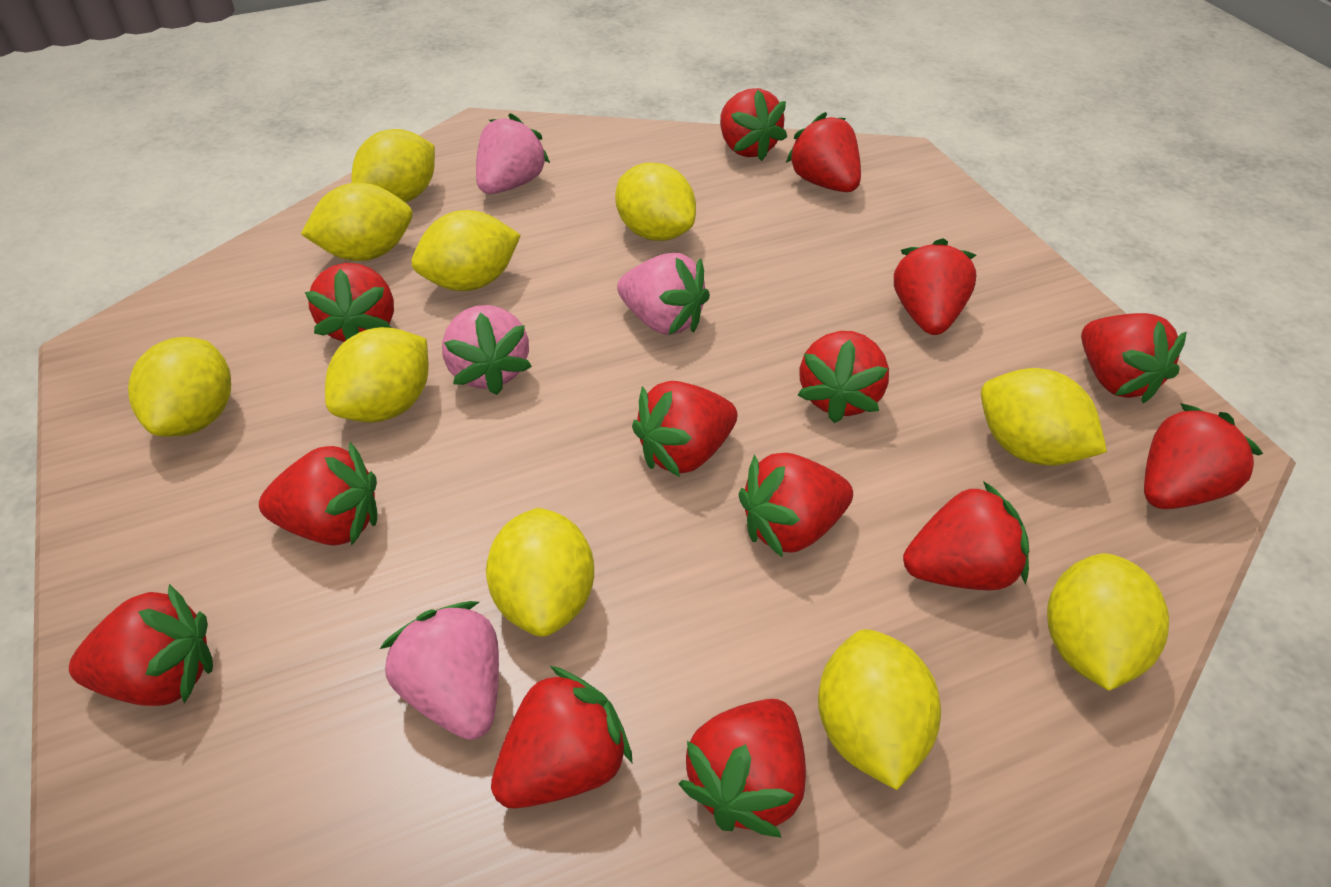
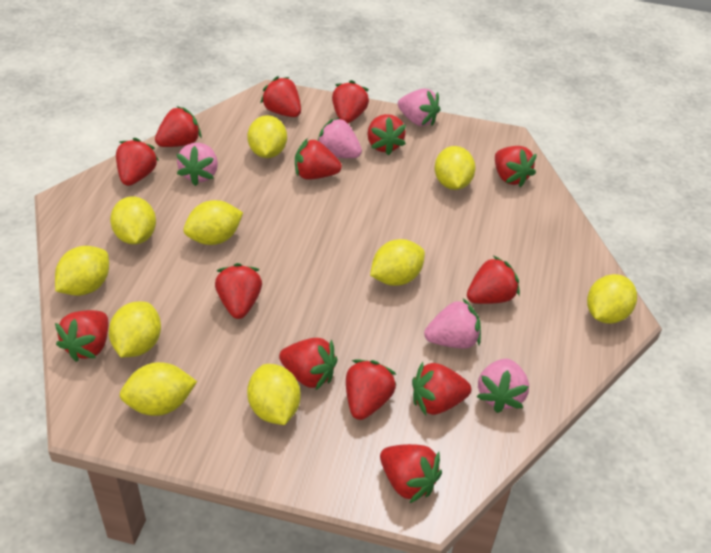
pink strawberry: [380,601,499,740] [442,305,532,395] [476,113,550,194] [617,253,710,335] = 4 -> [176,143,218,186] [317,117,362,158] [398,89,440,126] [424,298,481,349] [477,359,529,413] = 5

